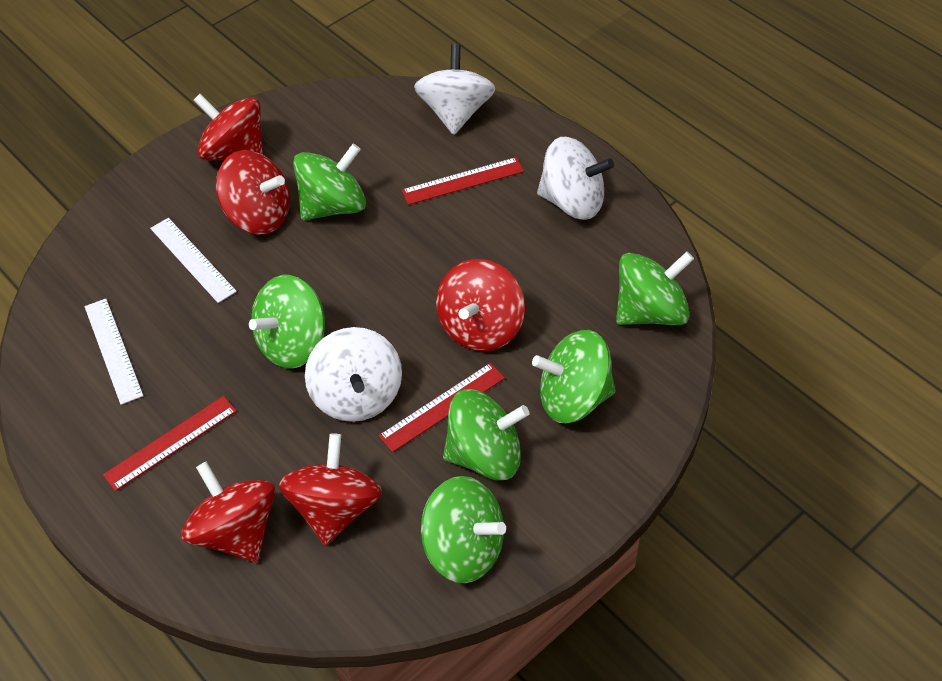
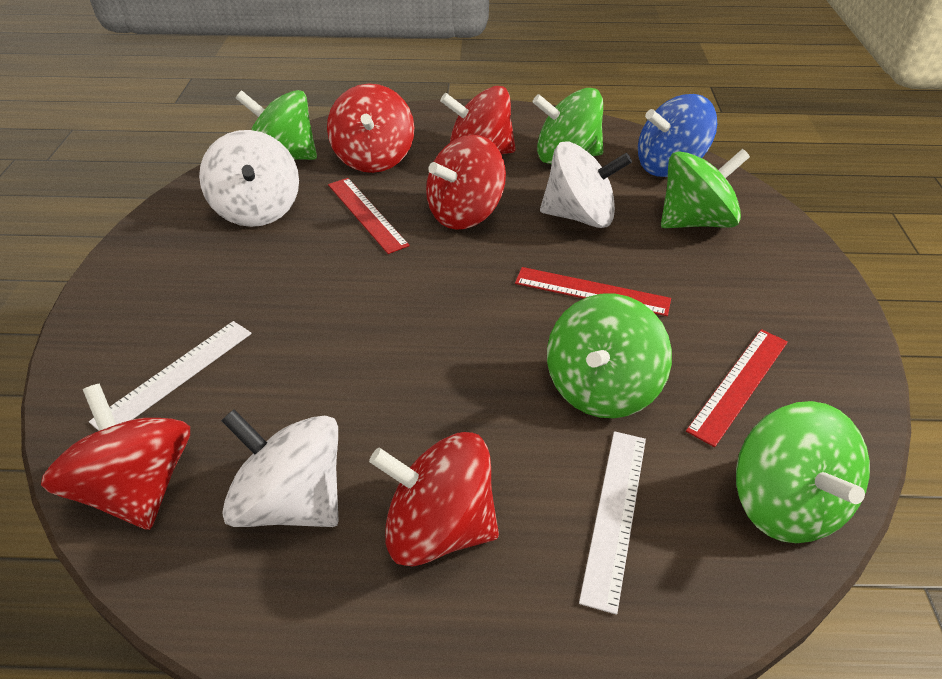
blue spinning top: none = 0 -> [638,94,717,177] = 1
green spinning top: [249,275,325,369] [293,144,366,220] [421,476,506,583] [443,389,529,480] [532,330,616,423] [616,251,694,325] = 6 -> [236,90,317,160] [533,88,603,164] [547,293,672,418] [661,149,750,228] [736,401,870,543] = 5

